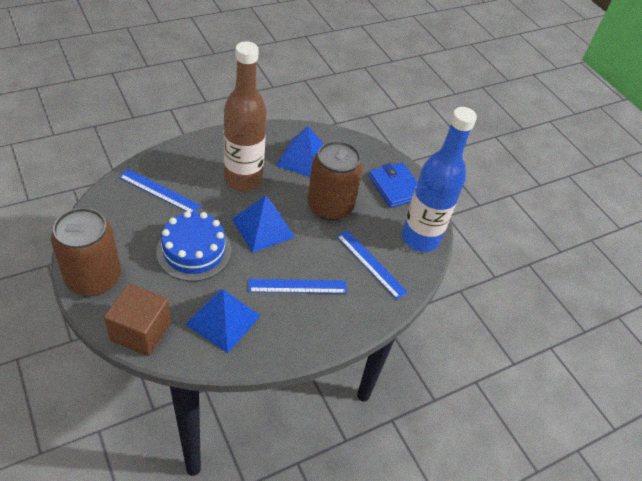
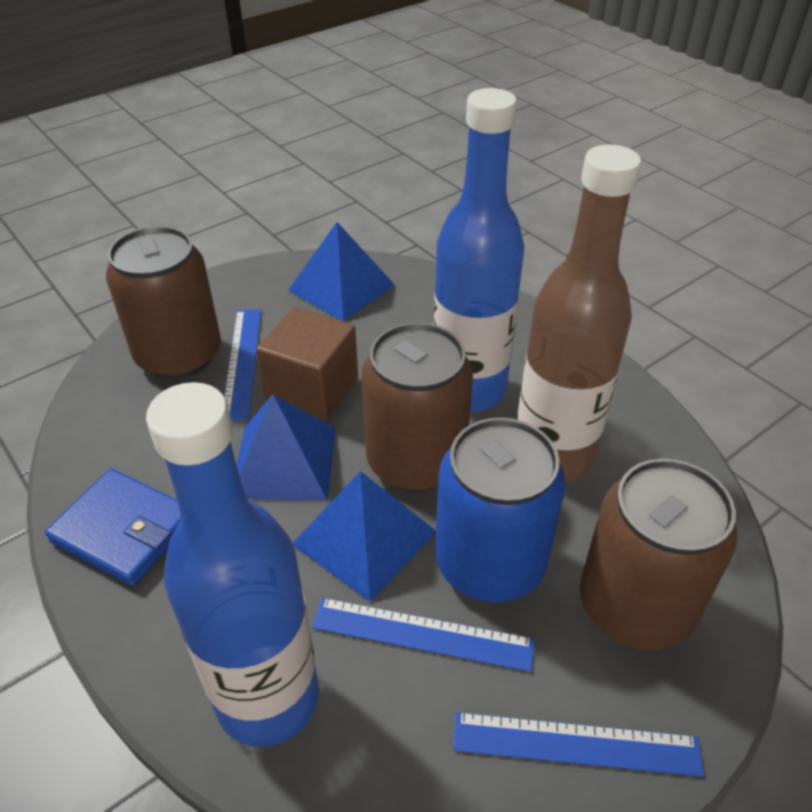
blue bottle: [402,107,477,252] = 1 -> [146,382,319,747] [433,88,524,412] = 2
blue cake: [156,211,231,281] = 1 -> none = 0
blue can: none = 0 -> [435,418,565,602] = 1
brown can: [51,208,121,296] [307,141,363,221] = 2 -> [106,226,221,379] [362,322,473,492] [580,459,737,650] = 3

